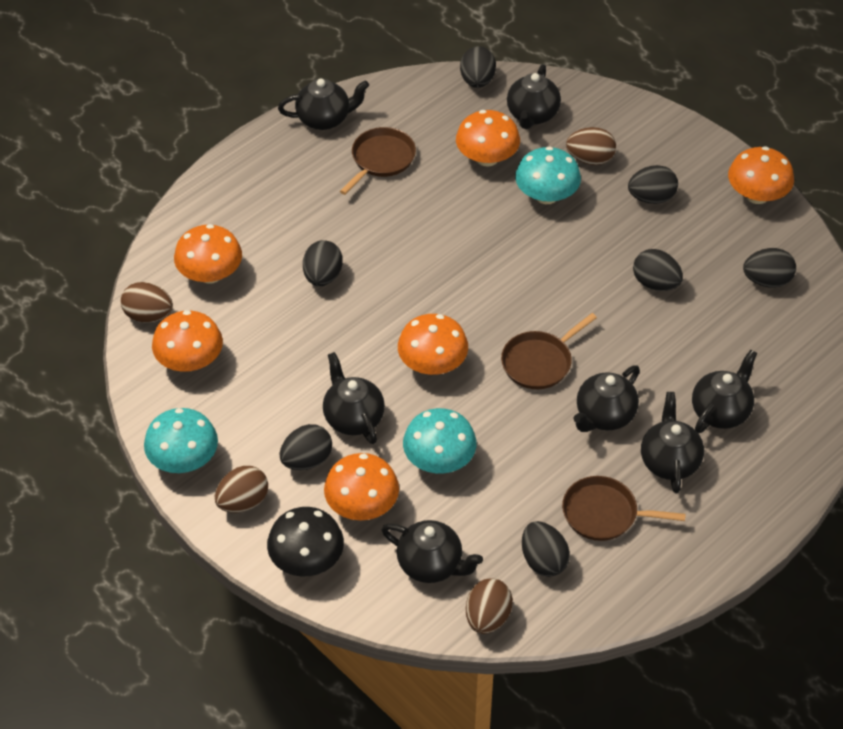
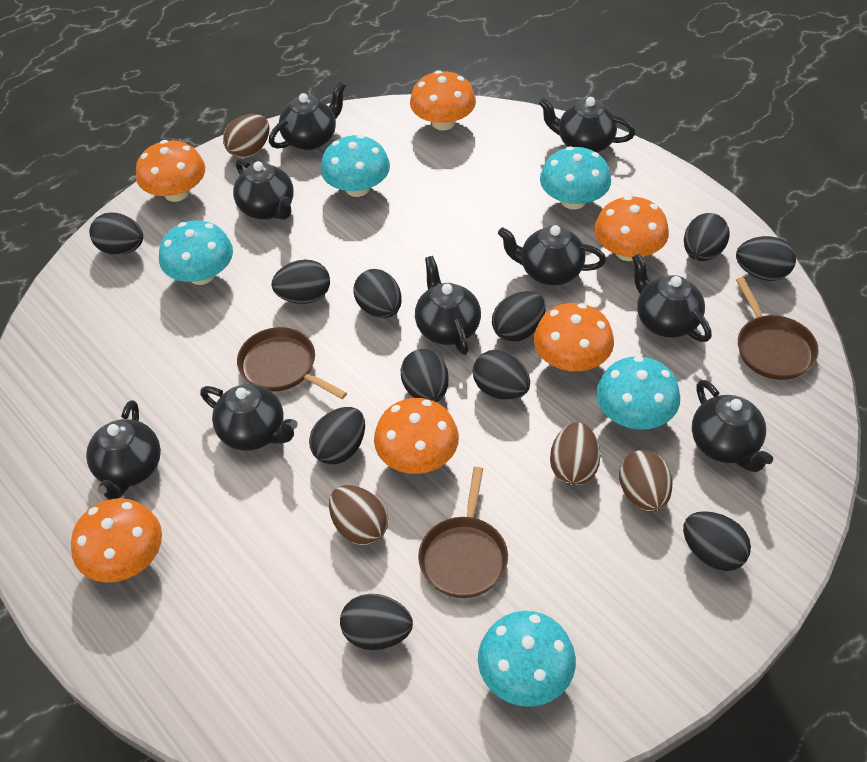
black egg: [280,424,332,470] [303,240,343,286] [460,46,496,88] [522,521,570,577] [628,165,678,204] [633,249,683,291] [743,248,796,288] = 7 -> [89,212,143,255] [272,260,330,304] [309,407,365,465] [340,594,413,650] [354,269,402,318] [401,349,449,402] [473,350,530,400] [492,291,546,342] [683,511,751,572] [684,213,730,261] [736,236,796,281] = 11
black mushroom: [267,507,344,576] = 1 -> none = 0
black teapot: [278,78,369,130] [323,352,385,444] [382,520,483,583] [507,64,561,129] [573,365,640,432] [641,392,704,493] [692,350,757,433] = 7 -> [86,400,161,500] [200,384,298,451] [233,158,294,220] [269,82,346,150] [415,256,481,355] [498,225,606,285] [539,97,635,153] [632,254,712,342] [692,380,773,472] = 9
turquoise mushroom: [144,408,218,473] [403,408,476,474] [515,146,581,204] = 3 -> [159,221,233,285] [320,135,390,197] [478,611,576,707] [540,146,611,209] [596,356,680,430] = 5

